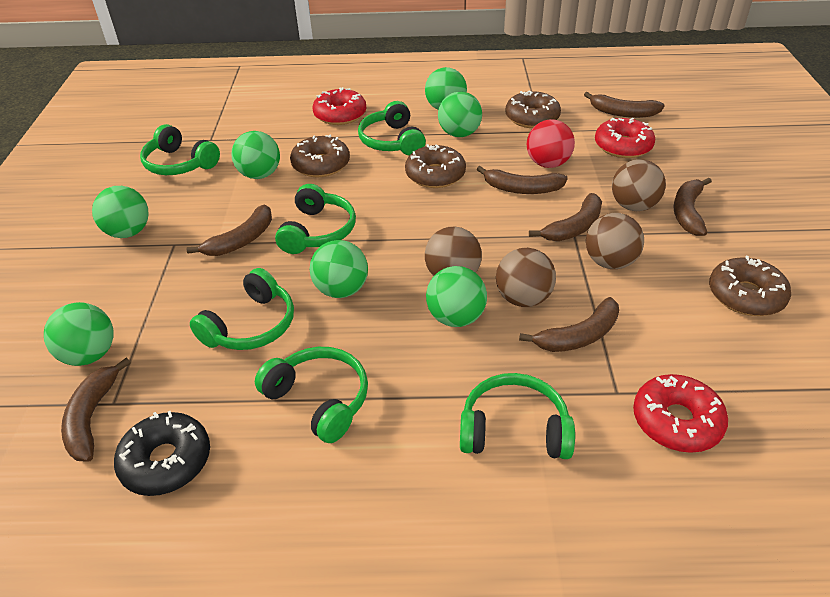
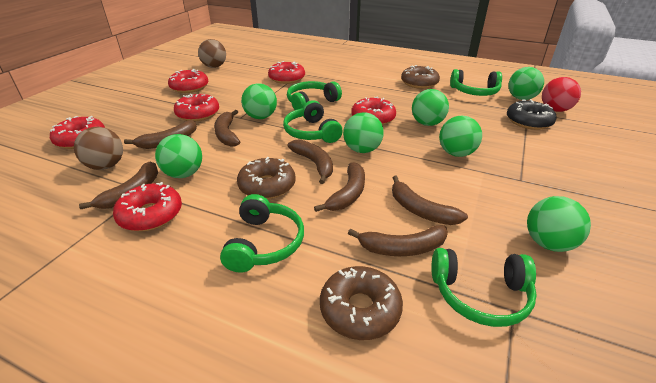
brown ball: [425,227,482,276] [496,248,556,307] [586,213,644,269] [612,159,666,211] = 4 -> [74,127,123,170] [198,39,226,68] = 2
brown donut: [290,135,350,177] [405,144,466,188] [505,91,561,128] [709,256,791,316] = 4 -> [237,157,296,199] [320,266,403,340] [401,65,440,89] = 3
green headphones: [140,124,220,175] [190,268,294,350] [255,347,368,443] [275,184,356,254] [358,101,426,155] [460,373,575,459] = 6 -> [220,194,304,273] [283,100,343,143] [287,81,342,110] [431,248,537,327] [450,69,502,96] = 5
red donut: [313,87,366,125] [595,118,655,158] [633,374,728,453] = 3 -> [50,116,105,149] [113,182,182,231] [168,69,208,93] [174,94,219,121] [268,61,305,84] [351,96,396,125] = 6

